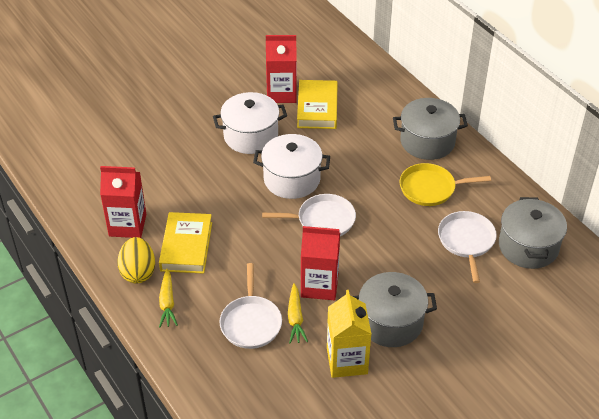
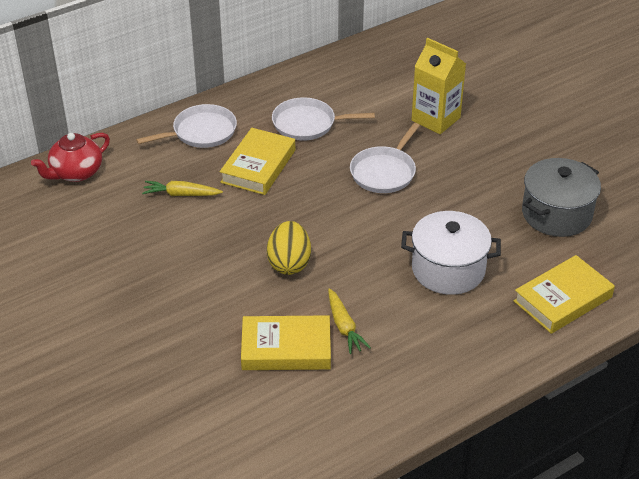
grey pot: [353,272,437,347] [393,98,468,160] [499,197,567,269] = 3 -> [522,158,601,237] = 1
red carton: [100,166,146,238] [266,35,297,103] [301,226,340,300] = 3 -> none = 0
red teapot: none = 0 -> [31,133,110,182] = 1
white pot: [213,92,287,154] [253,134,330,199] = 2 -> [401,211,501,295] = 1
yellow book: [159,212,212,274] [297,80,338,129] = 2 -> [220,128,295,195] [241,315,331,370] [513,255,615,334] = 3
yellow pan: [400,163,491,206] = 1 -> none = 0

